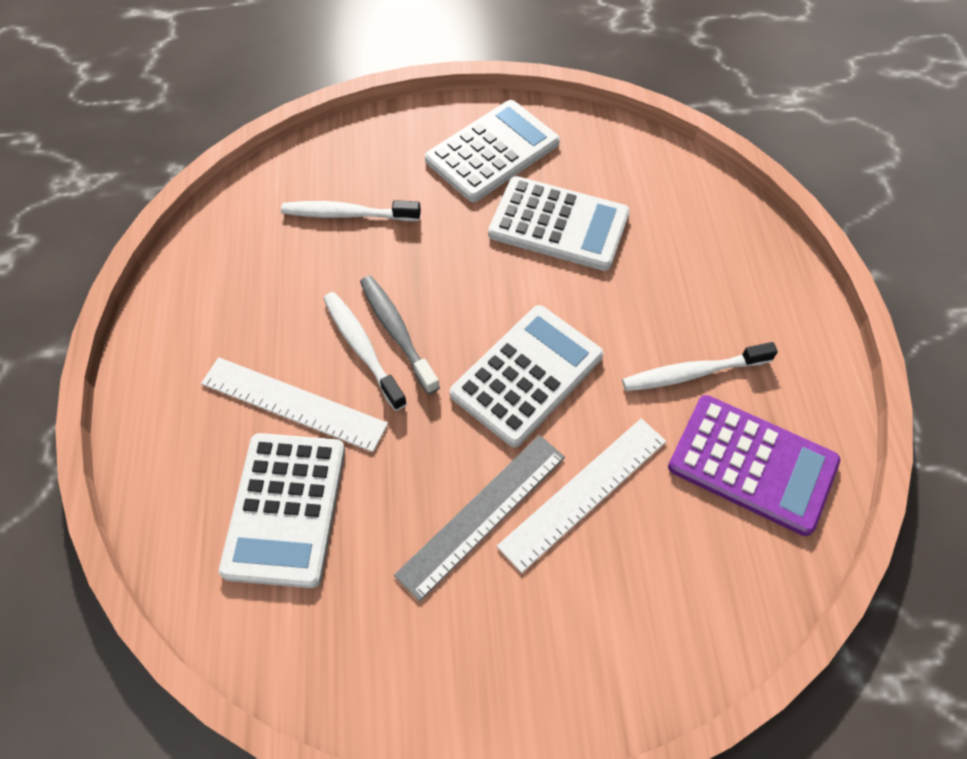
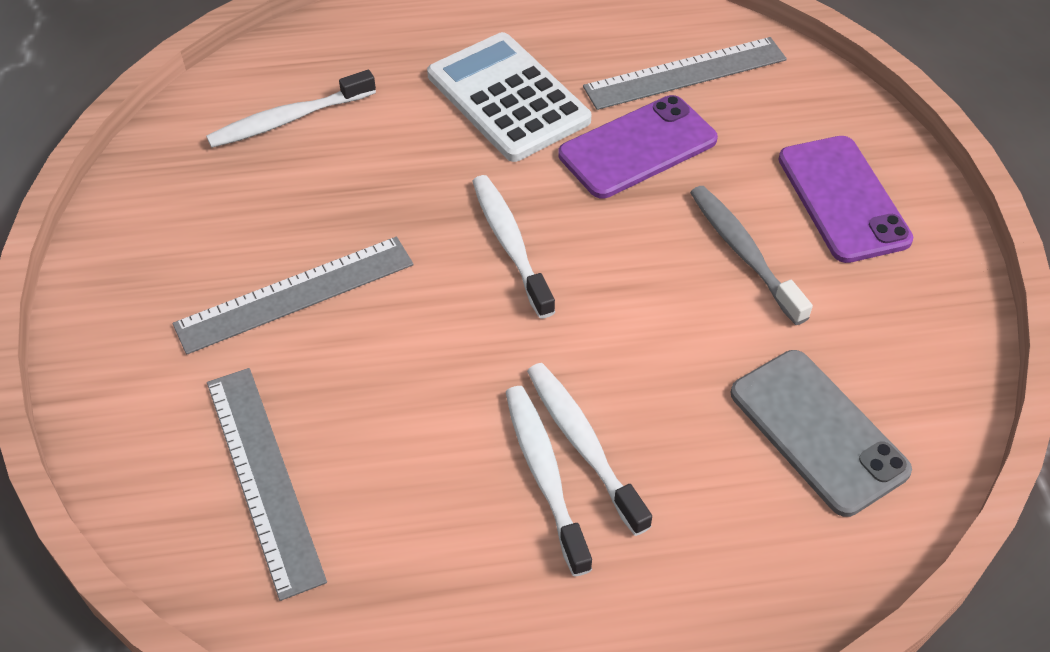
grey phone: none = 0 -> [731,350,912,517] = 1
grey ruler: [394,435,565,602] = 1 -> [172,237,414,355] [207,368,327,601] [583,37,787,110] = 3
purple calculator: [668,395,841,536] = 1 -> none = 0
purple phone: none = 0 -> [558,95,718,199] [778,136,913,263] = 2
white calculator: [219,433,345,588] [425,100,560,202] [450,305,603,447] [488,176,630,271] = 4 -> [427,32,591,162] = 1
white ruler: [201,357,388,452] [497,419,666,573] = 2 -> none = 0
white toothbrush: [281,200,421,221] [323,292,407,411] [622,342,778,391] = 3 -> [206,70,376,148] [472,175,555,319] [506,386,592,576] [527,363,652,536] = 4

